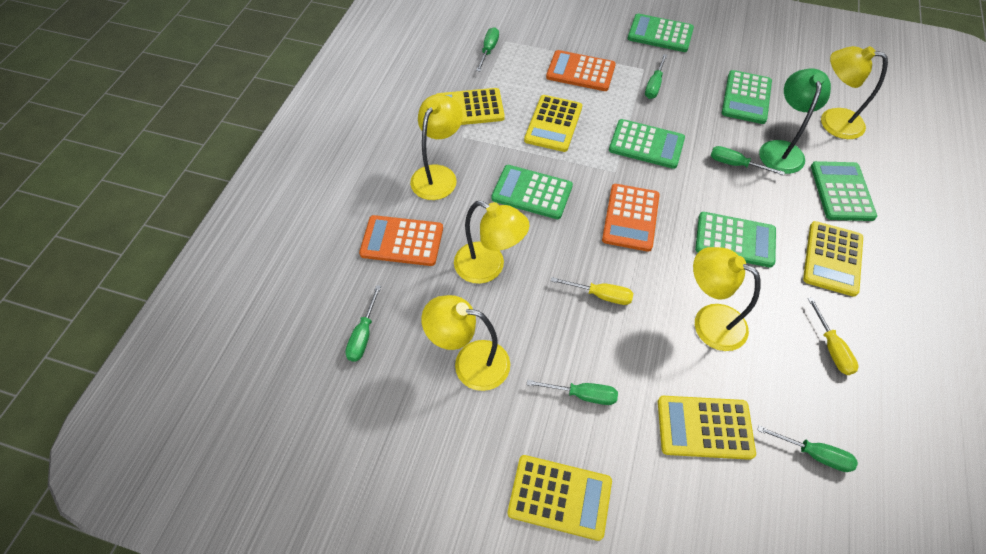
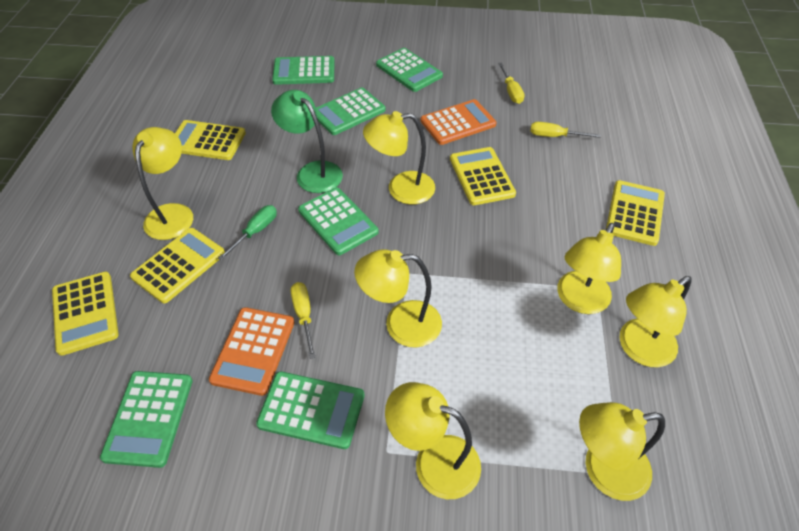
green screwdriver: [345,285,381,362] [476,27,499,71] [527,380,618,405] [645,54,667,99] [711,146,785,175] [757,425,858,472] = 6 -> [218,205,277,261] = 1
orange calculator: [359,215,443,266] [546,50,616,91] [602,184,660,252] = 3 -> [209,307,295,396] [421,99,496,145] = 2
yellow lamp: [410,94,463,200] [421,295,510,391] [454,201,529,284] [693,247,760,351] [821,46,888,139] = 5 -> [132,127,193,240] [354,249,442,348] [363,111,435,204] [385,382,481,499] [557,223,621,314] [579,402,665,501] [619,276,692,367] = 7
yellow screwdriver: [551,277,633,305] [808,297,858,375] = 2 -> [291,282,316,359] [498,62,525,104] [530,122,601,138] = 3

